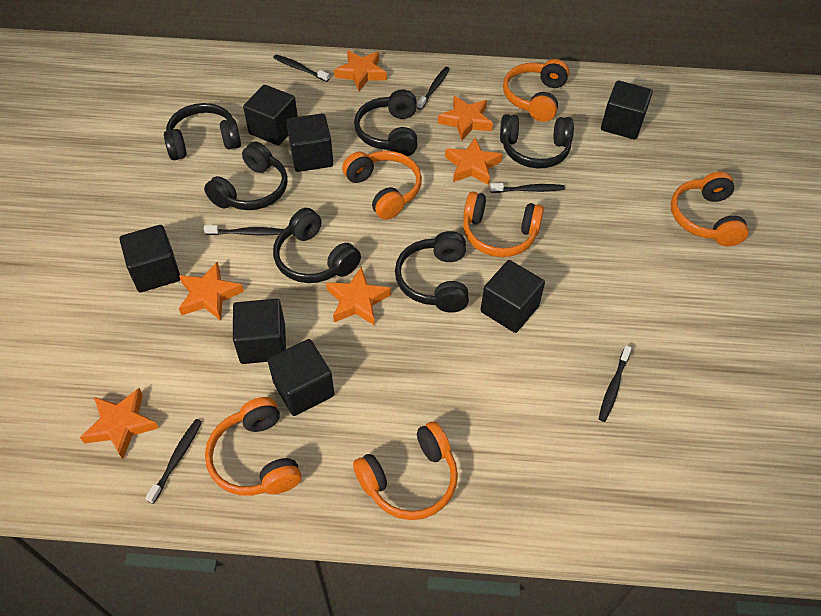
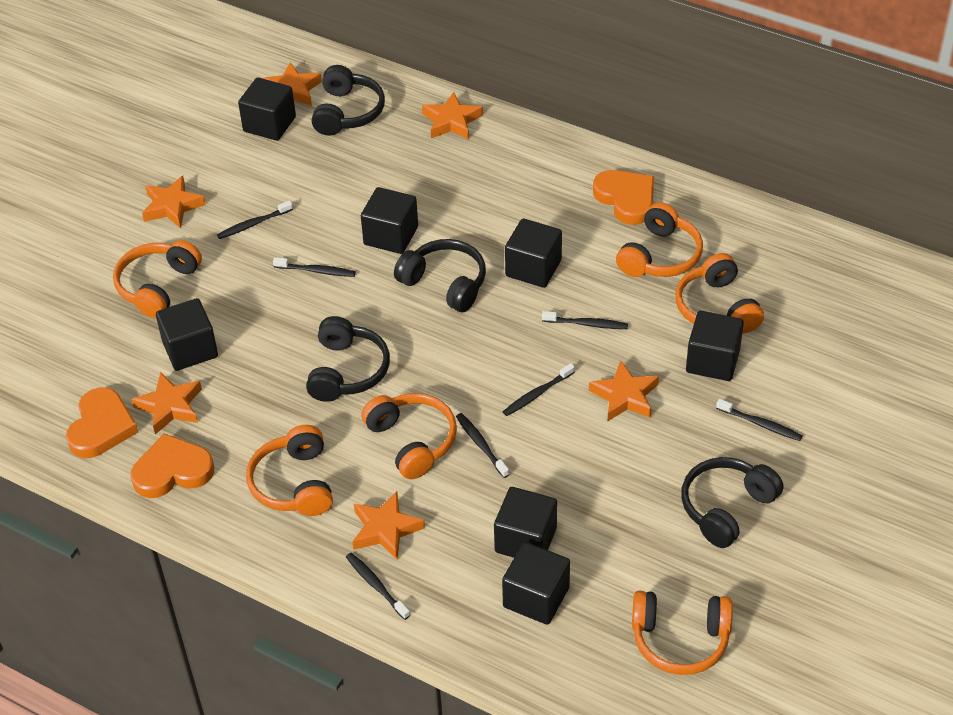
black headphones: [164,103,241,160] [204,141,287,210] [273,208,361,283] [354,89,418,156] [395,231,469,313] [500,114,574,169] = 6 -> [306,316,390,402] [312,65,385,136] [394,239,486,312] [681,457,784,548] = 4
black toothbrush: [145,419,202,504] [204,225,284,235] [273,55,330,82] [417,67,450,110] [490,183,565,193] [599,345,632,422] = 6 -> [217,201,293,239] [273,257,356,277] [346,553,410,620] [456,413,509,478] [503,363,575,416] [542,311,628,329] [716,399,803,441] = 7
orange heart: none = 0 -> [66,387,138,458] [131,433,214,498] [593,170,654,225] = 3

